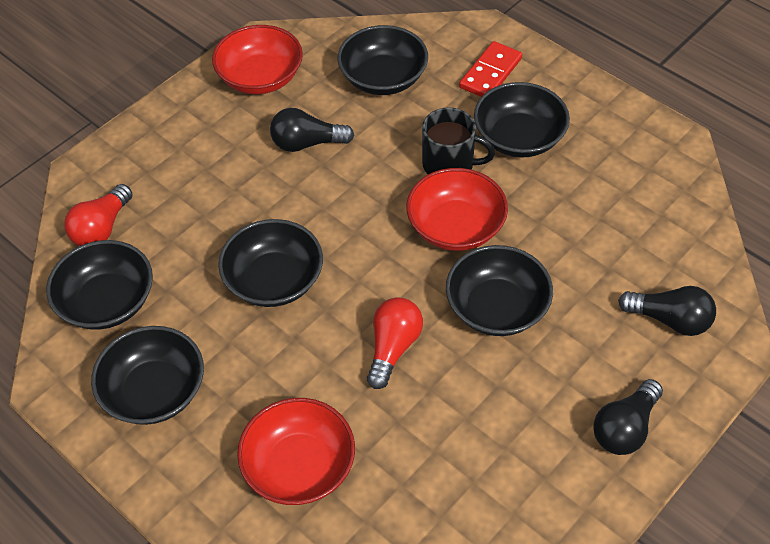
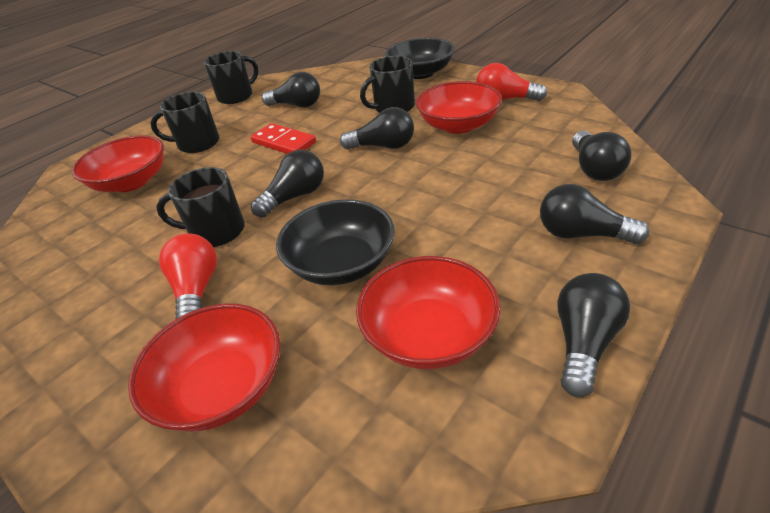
black bowl: [46,240,153,330] [91,326,204,425] [218,219,323,307] [337,25,428,95] [446,245,553,336] [474,82,570,158] = 6 -> [276,199,395,285] [385,38,455,79] = 2
black light bulb: [270,108,354,152] [593,379,663,455] [618,286,716,336] = 3 -> [251,150,324,218] [262,72,320,108] [340,107,414,150] [540,184,649,244] [557,273,630,397] [572,131,631,181] = 6
black mug: [422,107,495,174] = 1 -> [150,92,219,153] [156,167,245,247] [204,51,258,104] [360,56,415,113] = 4
red bowl: [212,25,303,94] [237,398,355,505] [406,168,508,251] = 3 -> [72,135,164,192] [128,304,281,432] [356,256,501,369] [416,81,502,134] = 4

